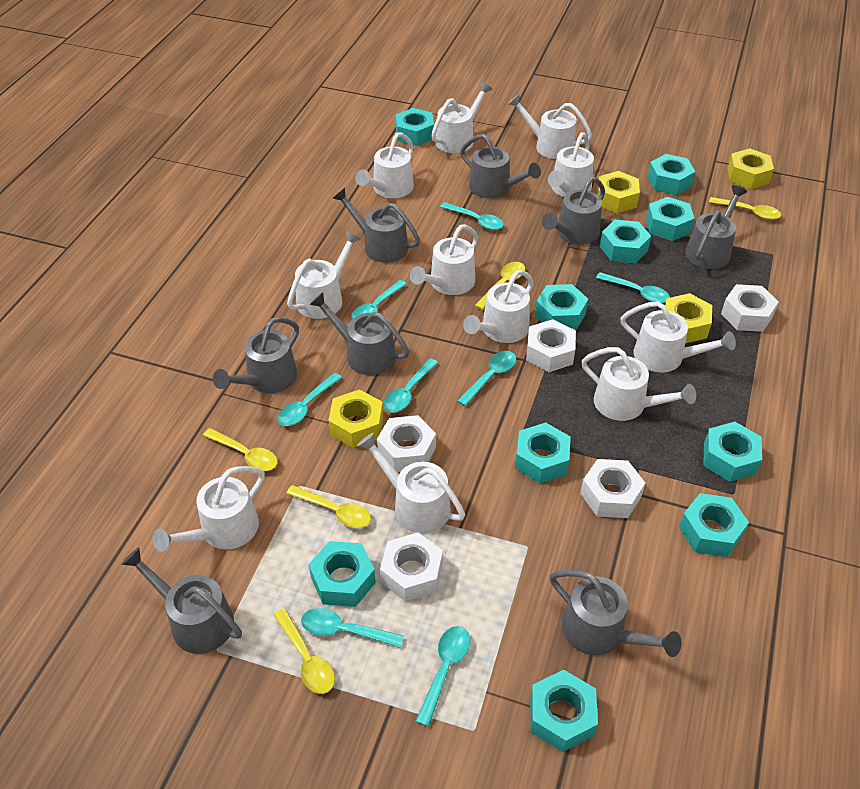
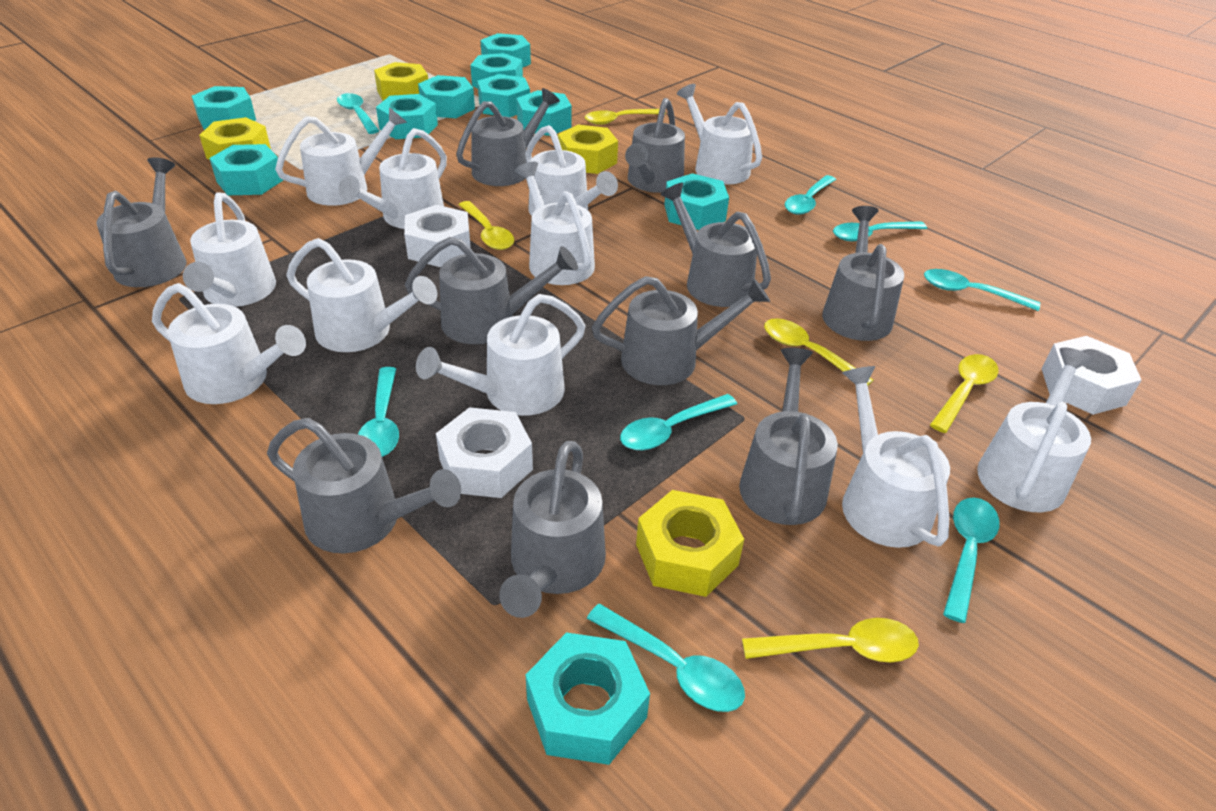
grey watering can: [121,547,242,654] [213,317,299,393] [309,292,409,375] [333,188,420,263] [460,134,541,198] [542,177,605,245] [550,570,682,657] [685,185,747,269] = 8 -> [96,157,186,287] [267,418,461,553] [405,237,578,344] [456,88,560,186] [499,441,606,618] [592,276,770,385] [625,98,685,193] [660,183,771,307] [739,348,838,525] [822,206,904,341] = 10
white nut: [377,415,436,472] [380,532,443,602] [526,319,576,372] [580,459,645,518] [721,284,779,332] = 5 -> [404,205,471,267] [436,407,533,498] [1042,336,1141,415] = 3

